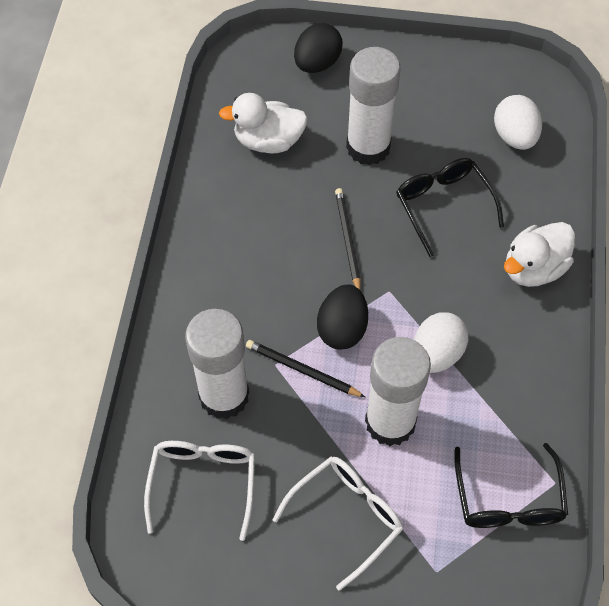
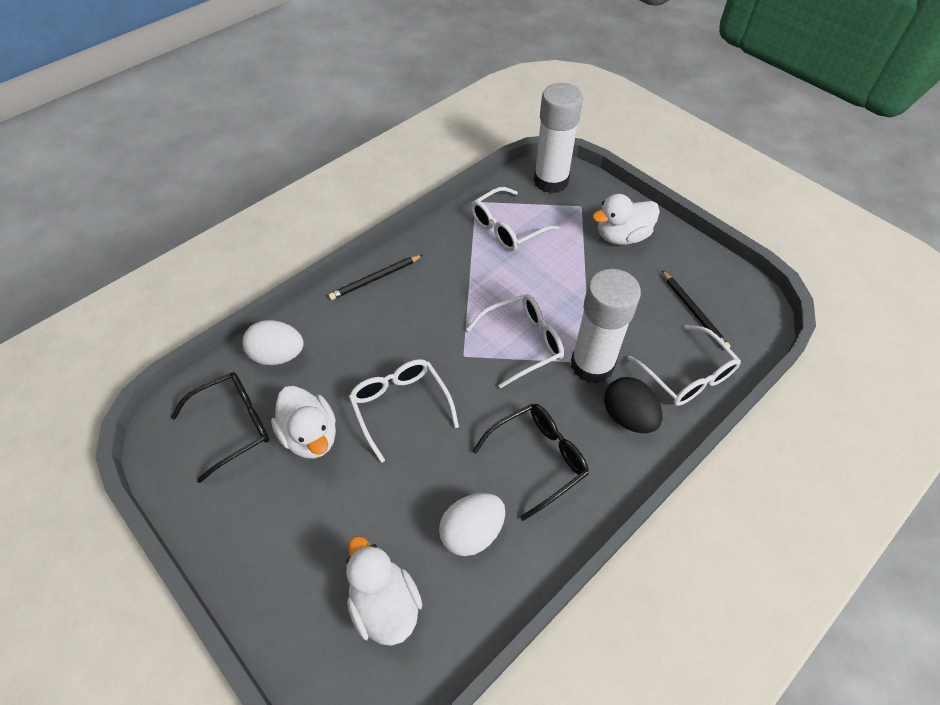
black egg: [294,23,343,73] [317,284,368,350] = 2 -> [604,377,662,433] = 1
white duck: [219,93,308,153] [504,222,575,287] = 2 -> [271,386,336,459] [346,536,422,646] [592,194,660,245] = 3
white glasses: [144,441,255,541] [273,456,403,591] = 2 -> [349,359,459,463] [466,294,564,389] [471,187,559,251] [627,325,741,406] = 4
white glue stick: [185,309,249,419] [346,47,400,165] [365,337,431,446] = 3 -> [534,83,583,193] [571,269,641,384] = 2

